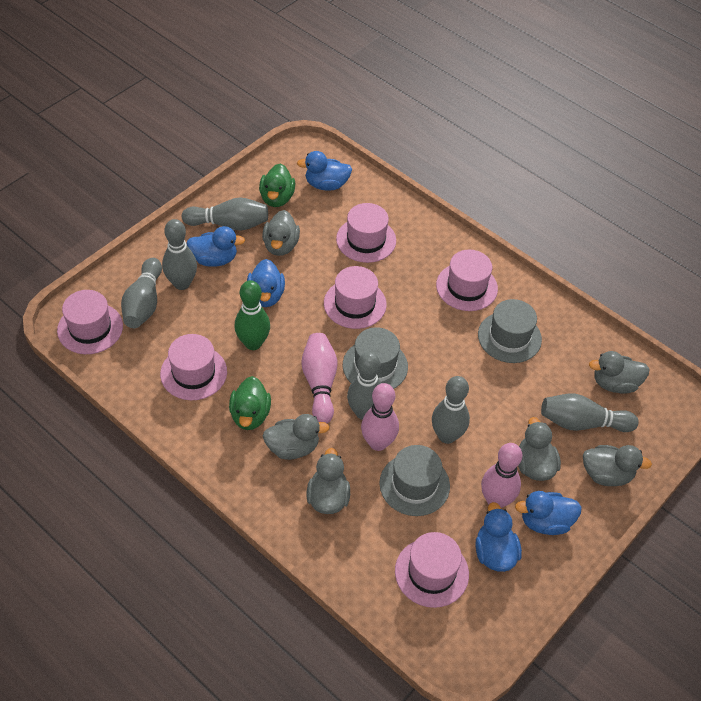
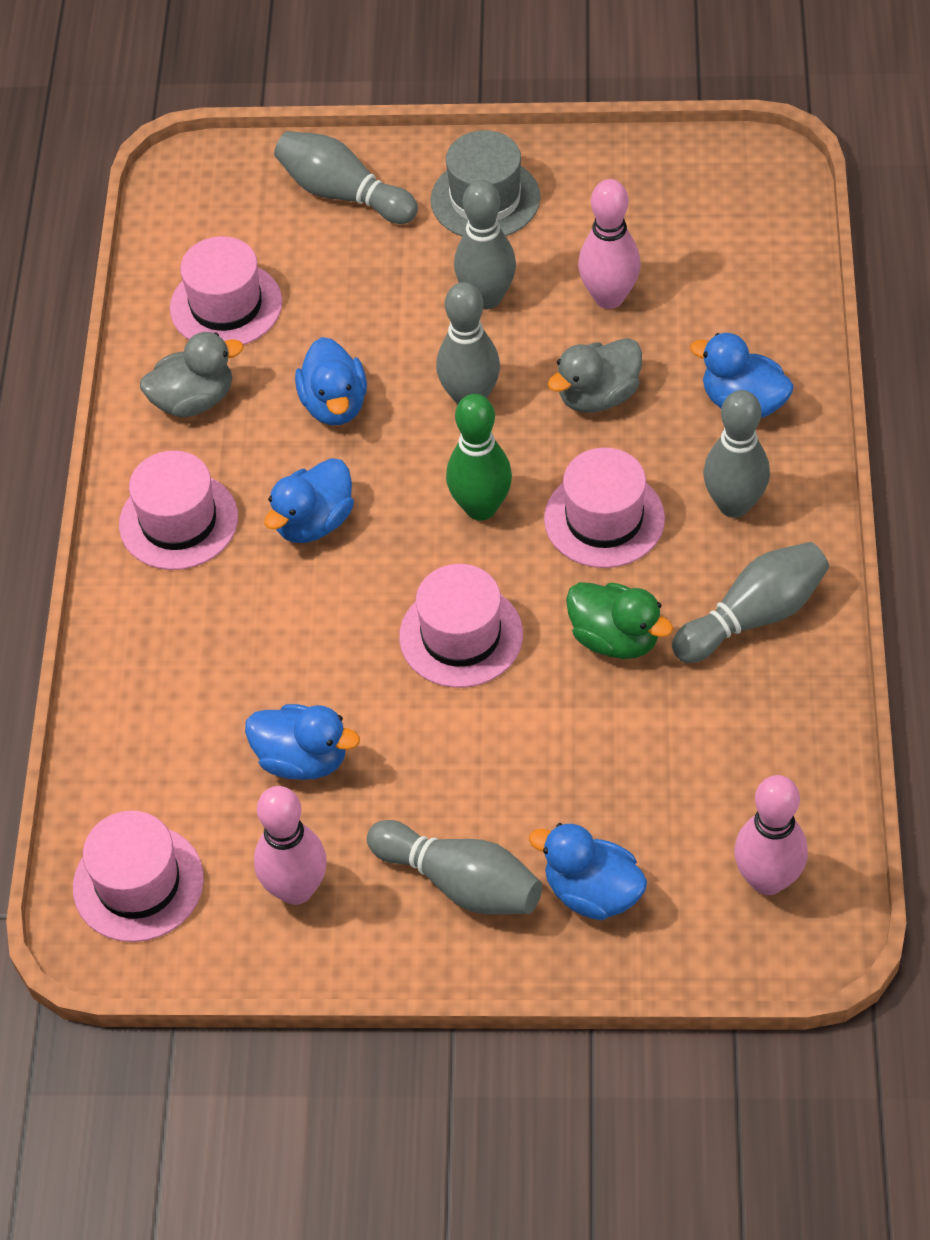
green duck: [229,376,271,430] [259,163,295,207] = 2 -> [566,582,673,659] = 1
grey duck: [262,210,300,256] [263,414,330,460] [307,448,350,514] [518,417,561,481] [583,445,652,486] [589,351,650,394] = 6 -> [140,332,243,417] [548,338,642,413] = 2
grey hat: [343,327,408,389] [379,445,450,516] [478,299,542,363] = 3 -> [431,130,541,237] = 1
pink hat: [57,290,123,354] [160,334,227,400] [324,266,387,329] [336,203,396,263] [395,532,469,608] [436,250,498,311] = 6 -> [73,811,204,942] [119,450,238,570] [170,236,282,345] [399,564,523,688] [544,447,665,568] = 5

